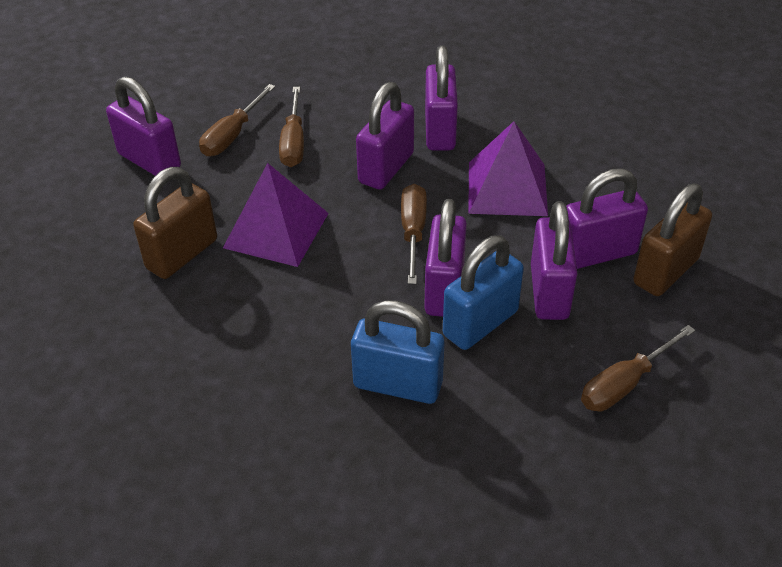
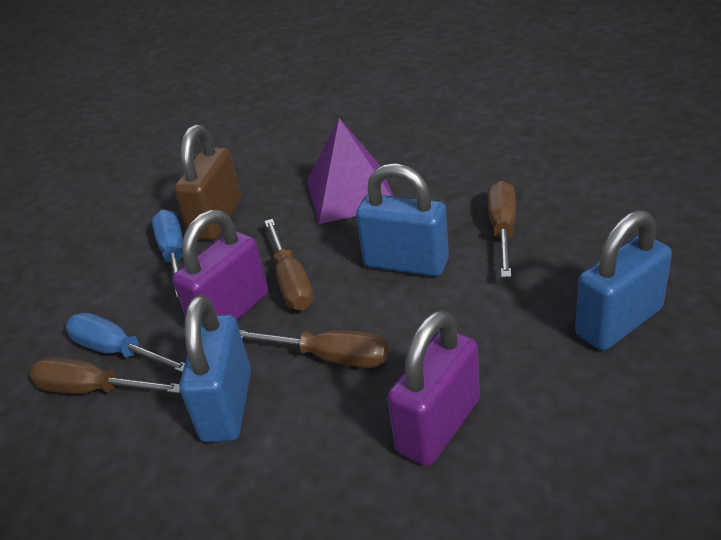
blue padlock: [351,300,444,404] [443,235,524,350] = 2 -> [179,295,251,443] [356,163,449,277] [575,210,672,351] = 3
blue screwdriver: none = 0 -> [66,313,185,372] [152,209,183,297] = 2
brown padlock: [133,167,217,279] [633,184,712,296] = 2 -> [174,125,241,240] = 1
purple padlock: [106,76,181,176] [356,82,414,190] [424,199,467,317] [425,45,458,150] [531,201,577,320] [566,168,648,269] = 6 -> [173,210,268,320] [387,310,480,466] = 2
purple pyramid: [223,163,329,267] [468,121,548,216] = 2 -> [307,118,393,224] = 1

